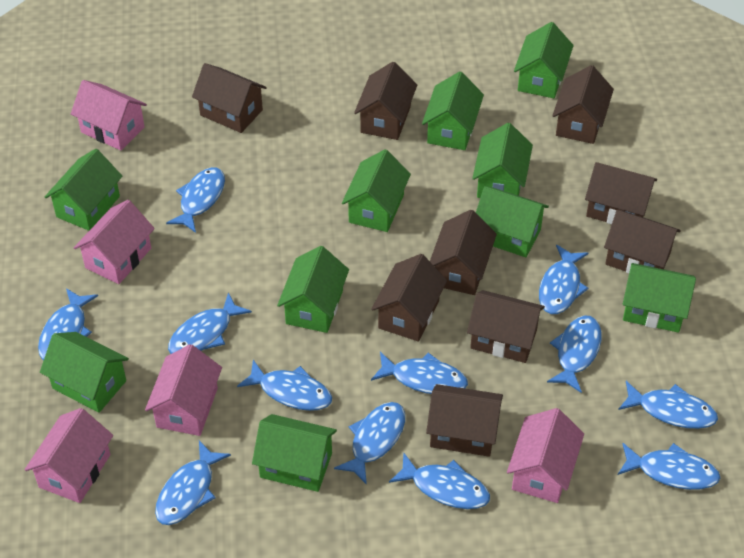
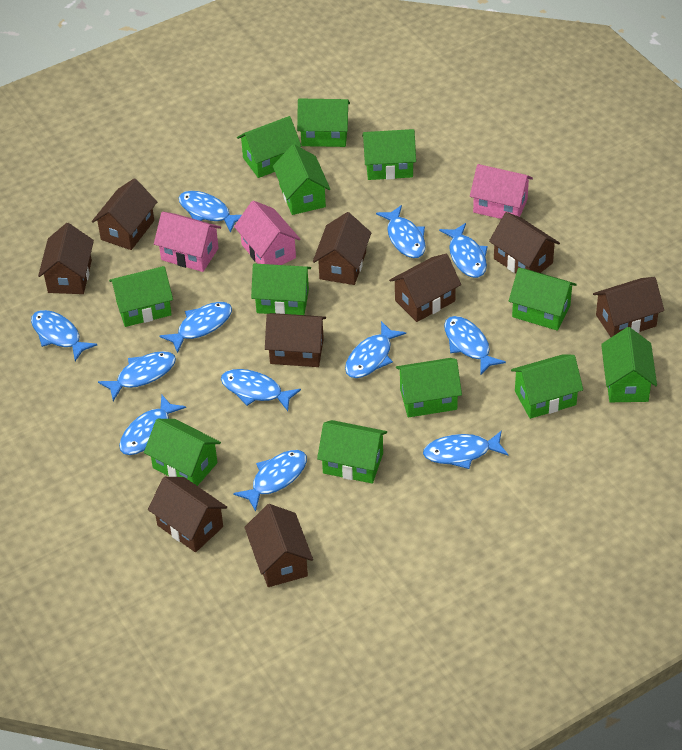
green house: [40,332,129,413] [45,149,122,231] [252,414,337,492] [277,246,349,333] [342,149,411,232] [422,72,484,150] [472,123,533,198] [476,186,549,257] [514,22,574,98] [623,263,696,333] = 10 -> [109,266,173,327] [144,419,221,486] [237,116,301,178] [251,264,311,315] [273,144,330,215] [297,98,350,147] [317,420,387,484] [362,129,416,180] [396,358,462,418] [509,268,577,331] [511,354,583,419] [601,327,657,402] = 12
pink house: [25,408,113,503] [71,80,147,150] [74,200,155,284] [145,344,222,436] [507,408,584,503] = 5 -> [154,212,221,272] [234,201,301,265] [470,164,533,219] = 3

